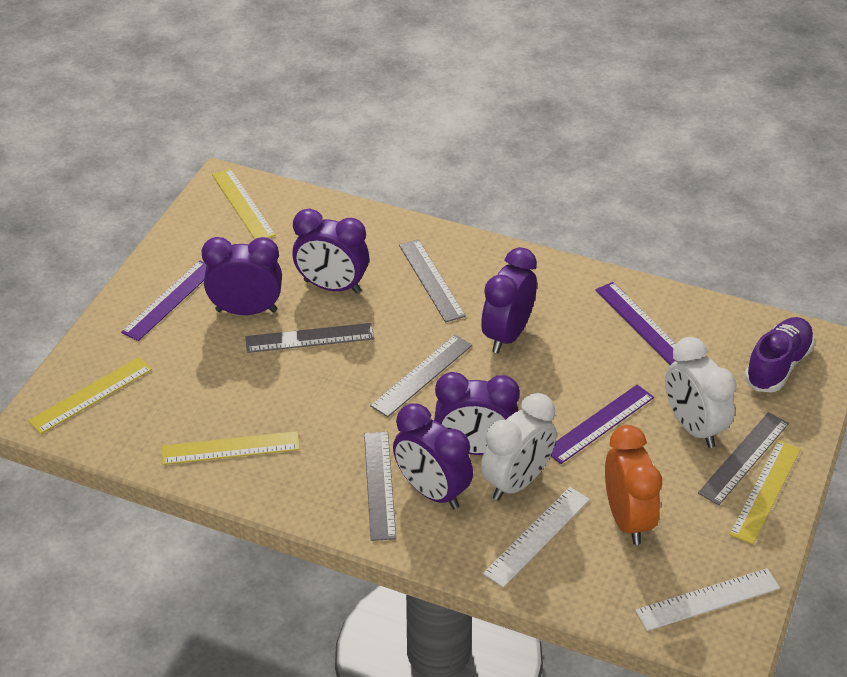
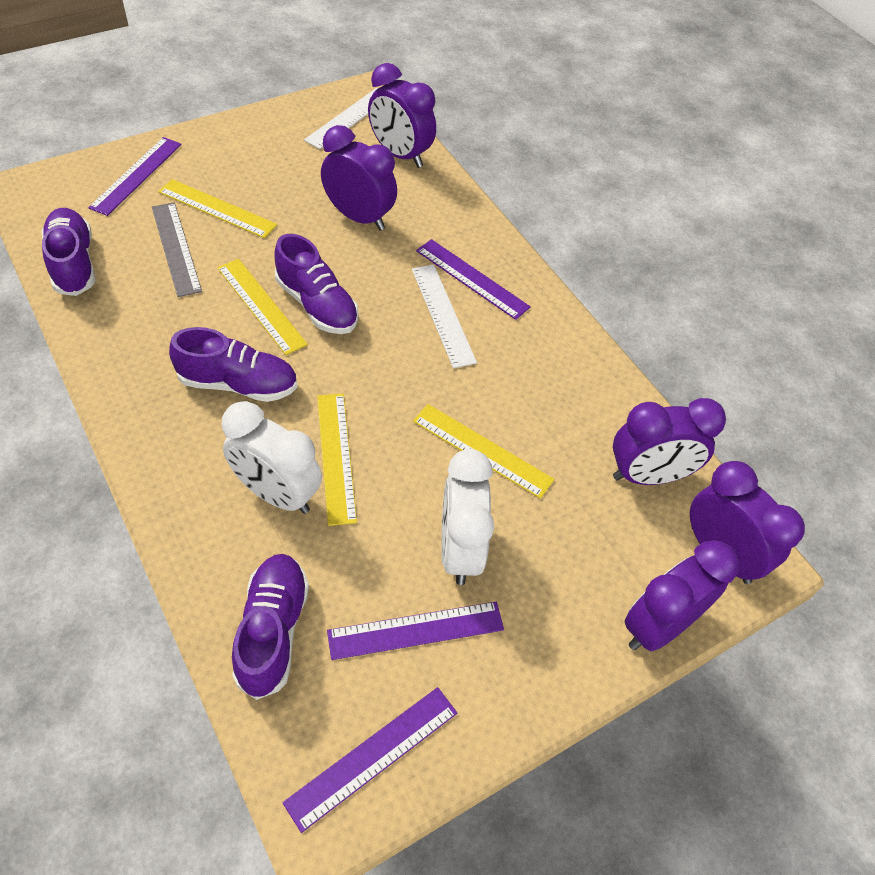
grey ruler: [245,323,374,353] [364,432,396,541] [370,335,472,417] [399,239,466,323] [698,412,789,505] = 5 -> [152,202,202,297] = 1
orange clock: [605,425,662,545] = 1 -> none = 0
purple ruler: [121,260,207,341] [551,385,654,464] [595,282,677,365] = 3 -> [88,137,181,216] [282,687,457,833] [327,602,504,660] [416,239,531,320] = 4
purple shoe: [744,317,815,392] = 1 -> [42,208,95,296] [169,327,297,402] [232,554,309,700] [274,234,359,334] = 4

